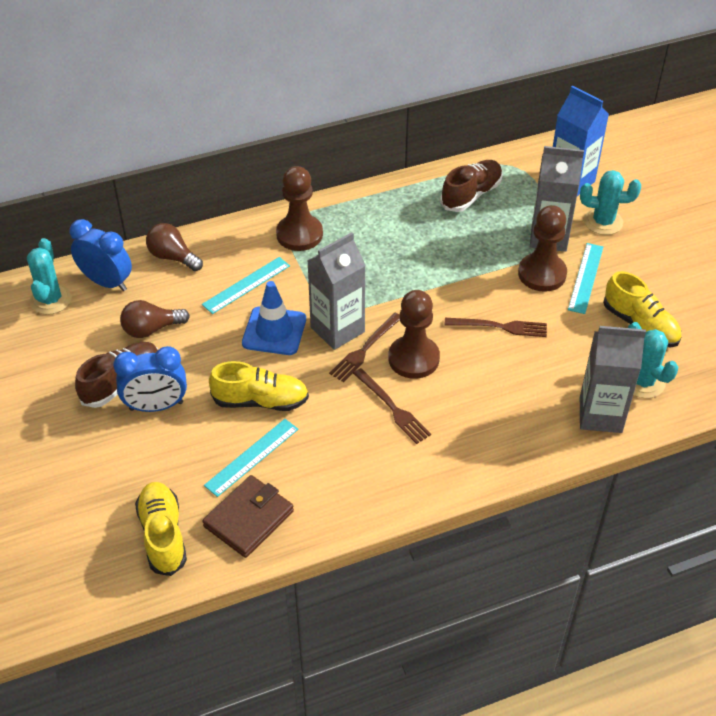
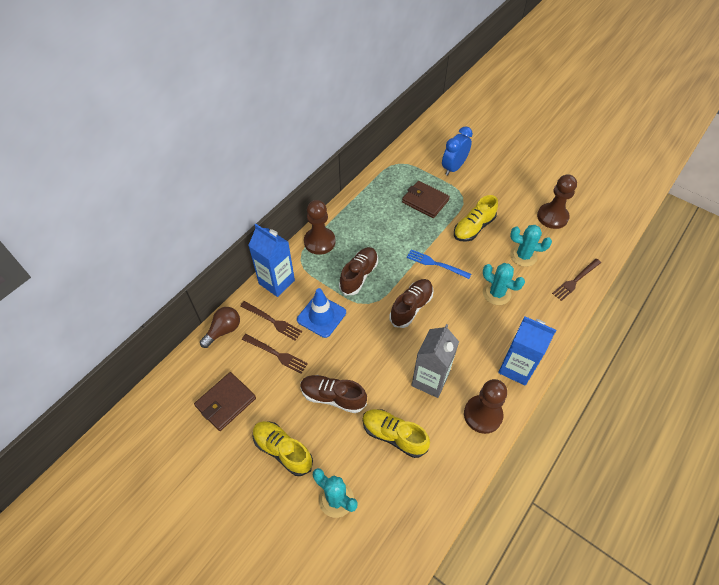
blue carton: [553,85,609,196] = 1 -> [248,224,295,297] [498,316,556,385] = 2
blue clock: [70,219,132,291] [113,346,187,412] = 2 -> [442,126,473,176] = 1
blue fork: none = 0 -> [407,249,471,279] = 1
brown light bulb: [120,300,190,338] [146,223,203,271] = 2 -> [200,307,240,348] = 1
brown shoe: [75,342,158,408] [440,160,503,212] = 2 -> [300,375,367,413] [339,247,378,295] [390,279,434,328] = 3
brown wallet: [203,475,294,558] = 1 -> [194,372,256,431] [402,181,450,218] = 2
grey carton: [307,232,366,350] [530,146,584,252] [580,326,646,433] = 3 -> [411,324,459,398] = 1
turquoise ruler: [202,257,290,314] [204,419,298,497] [568,243,603,314] = 3 -> none = 0

